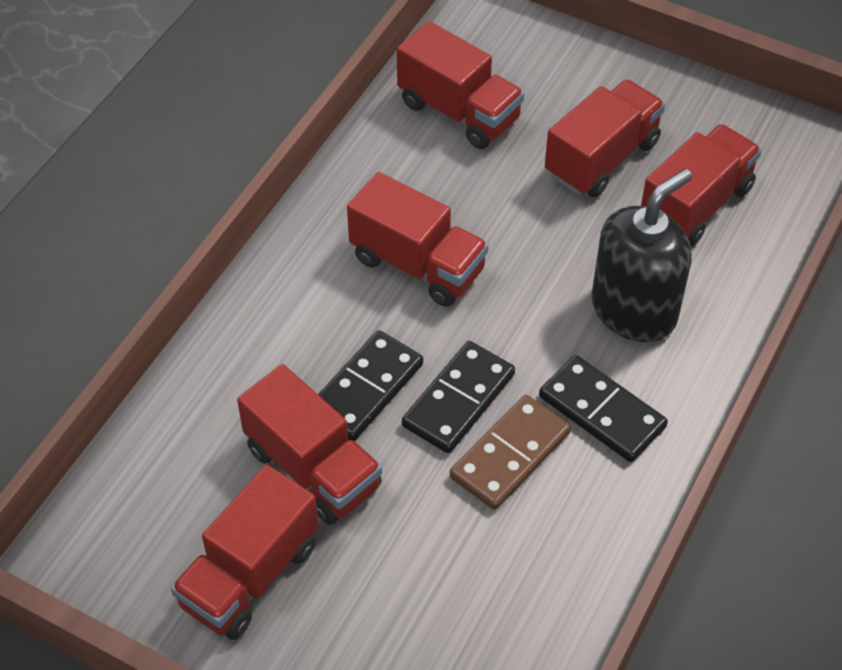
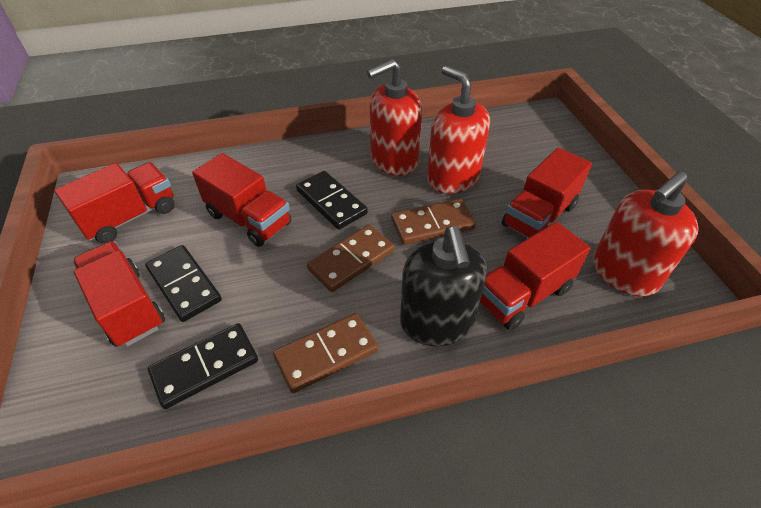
brown domino: [450,395,571,510] = 1 -> [273,313,378,393] [307,225,394,292] [391,199,476,245] = 3
red soap dispenser: none = 0 -> [367,59,422,176] [427,66,490,194] [593,171,699,296] = 3
red truck: [171,465,319,640] [237,364,382,525] [347,172,489,307] [397,21,524,149] [545,79,665,198] [641,124,762,246] = 6 -> [54,162,175,244] [73,241,165,347] [192,153,291,247] [480,222,590,330] [502,148,592,238] = 5

